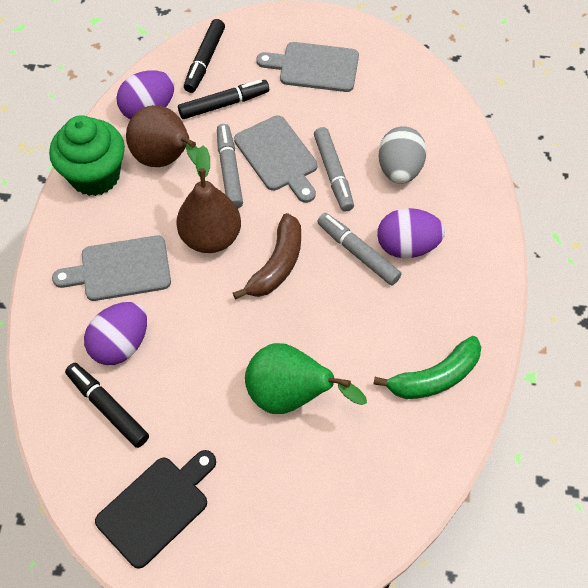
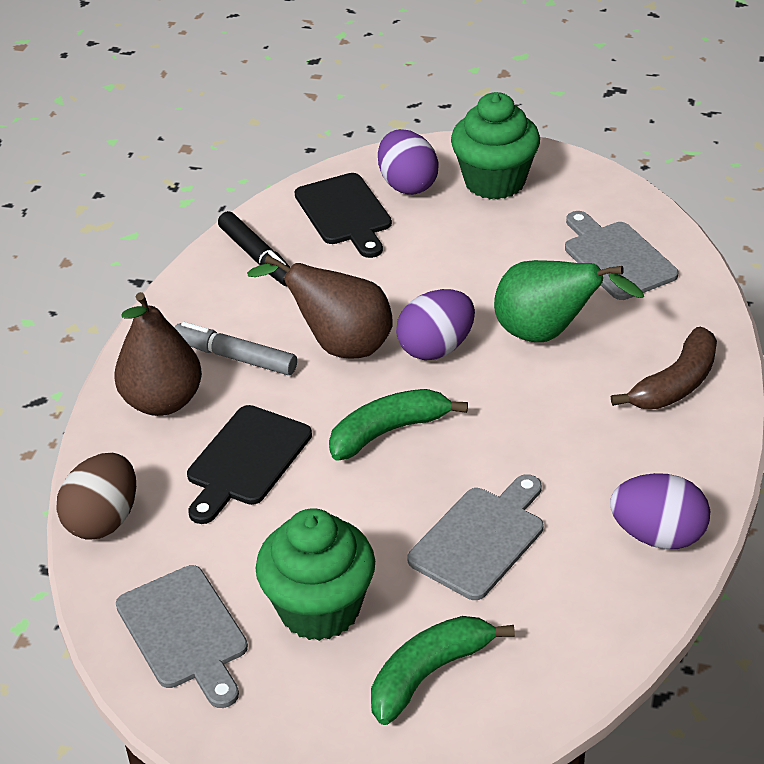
black cutting board: [95,450,216,569] = 1 -> [187,405,312,524] [295,173,392,258] = 2
black marker: [65,363,149,448] [178,80,269,119] [184,19,225,93] = 3 -> [218,211,290,287] = 1
brown egg: none = 0 -> [56,453,136,540] = 1
green banana: [374,336,481,399] = 1 -> [329,389,468,460] [371,616,515,725] = 2
green cupcake: [49,115,125,196] = 1 -> [255,508,375,641] [451,92,540,200] = 2
grey egg: [378,127,427,184] = 1 -> none = 0
grey marker: [217,124,243,208] [314,127,354,212] [317,213,401,285] = 3 -> [174,322,297,375] = 1

